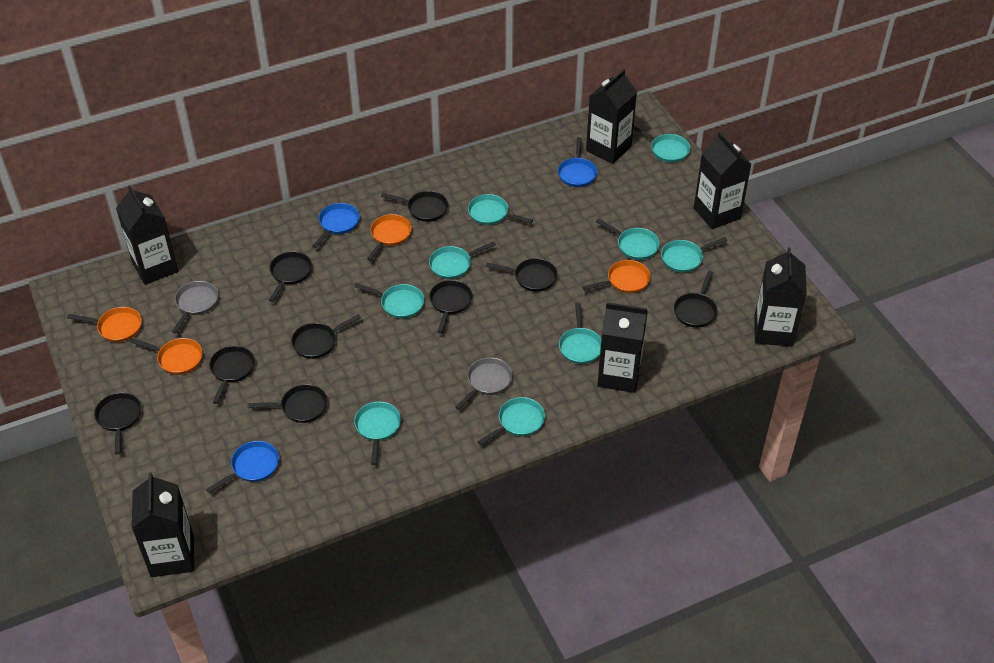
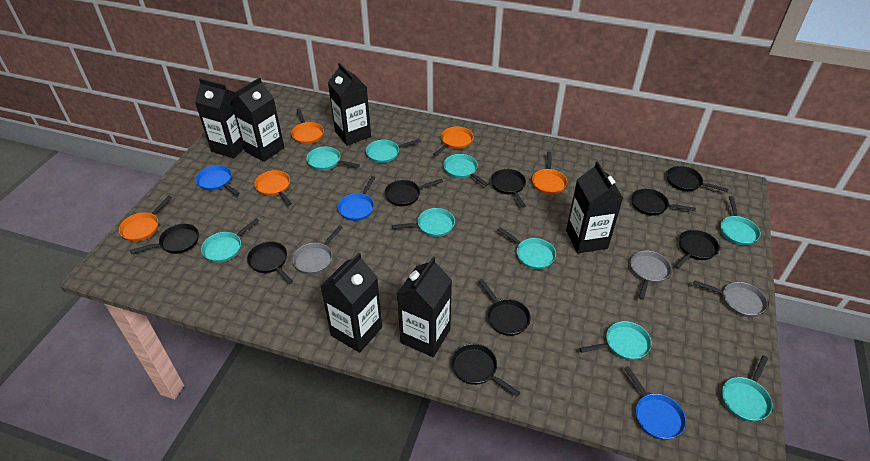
grey pan: [172,281,218,334] [456,357,513,410] = 2 -> [292,225,343,275] [630,251,672,300] [693,280,768,317] = 3
orange pan: [67,307,142,342] [130,338,202,375] [367,214,412,261] [583,260,651,293] = 4 -> [119,196,172,242] [254,170,292,206] [291,108,324,144] [433,127,474,156] [532,152,567,195] = 5

